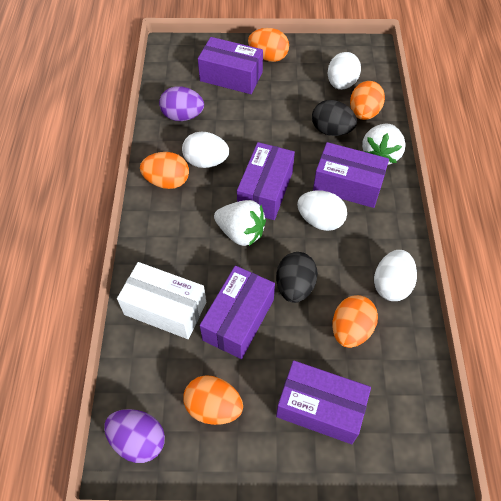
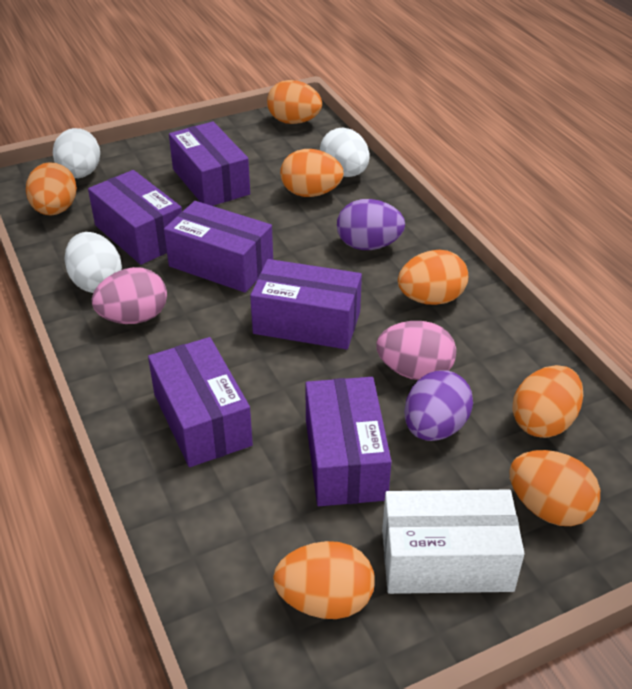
black egg: [276,252,318,303] [312,100,357,136] = 2 -> none = 0
orange egg: [140,152,189,189] [183,375,243,425] [248,28,289,62] [332,295,378,348] [350,81,385,120] = 5 -> [26,162,77,216] [267,80,322,124] [273,541,375,619] [280,149,343,197] [398,250,468,305] [509,450,600,526] [512,365,583,438] = 7
pink egg: none = 0 -> [92,267,167,324] [376,321,456,380] = 2
purple box: [198,37,263,94] [200,266,275,359] [237,142,295,220] [276,360,371,444] [313,142,389,208] = 5 -> [88,170,182,265] [148,337,253,467] [164,201,273,293] [169,121,250,206] [250,259,362,350] [305,377,392,506] = 6
white egg: [182,132,229,168] [297,190,347,231] [328,52,361,90] [374,250,417,301] = 4 -> [53,128,100,178] [64,232,122,293] [320,128,369,177] = 3
white strawberry: [214,200,266,246] [362,123,406,165] = 2 -> none = 0

